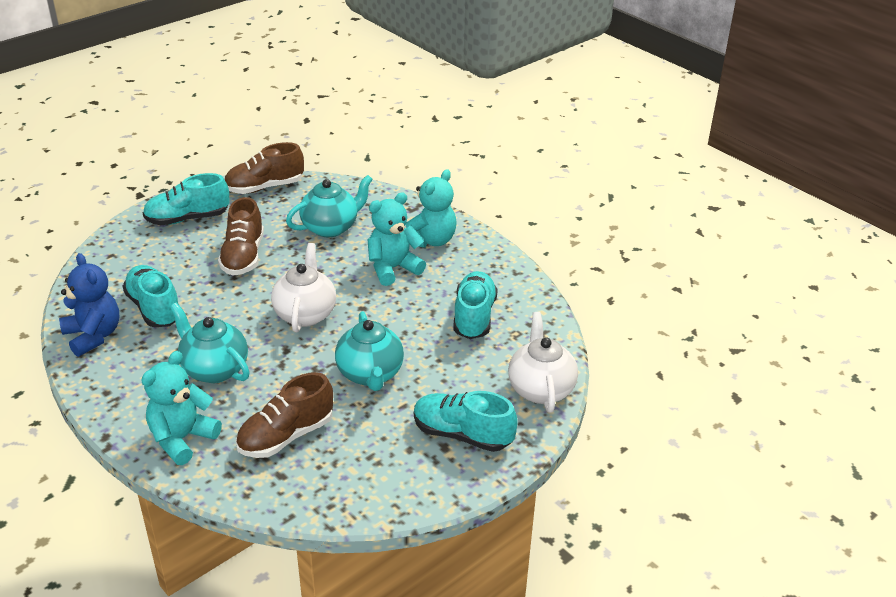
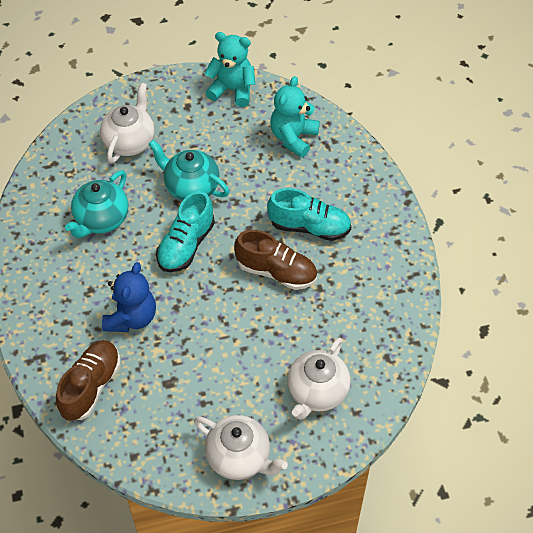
brown shoe: [218,197,264,276] [225,142,304,194] [236,372,333,458] = 3 -> [56,340,120,421] [234,230,317,290] = 2
turquoise shoe: [122,265,179,327] [143,173,229,225] [414,391,518,452] [453,271,498,339] = 4 -> [156,191,215,272] [267,188,351,241] = 2
turquoise teapot: [170,302,250,383] [286,175,373,237] [335,311,404,391] = 3 -> [65,170,128,238] [149,140,229,201] = 2
turquoise teddy bear: [141,351,222,465] [367,192,426,286] [404,169,457,248] = 3 -> [204,32,255,107] [270,76,320,158] = 2
white teapot: [271,243,336,333] [508,312,578,413] = 2 -> [100,83,155,163] [194,415,288,480] [287,337,351,420] = 3

